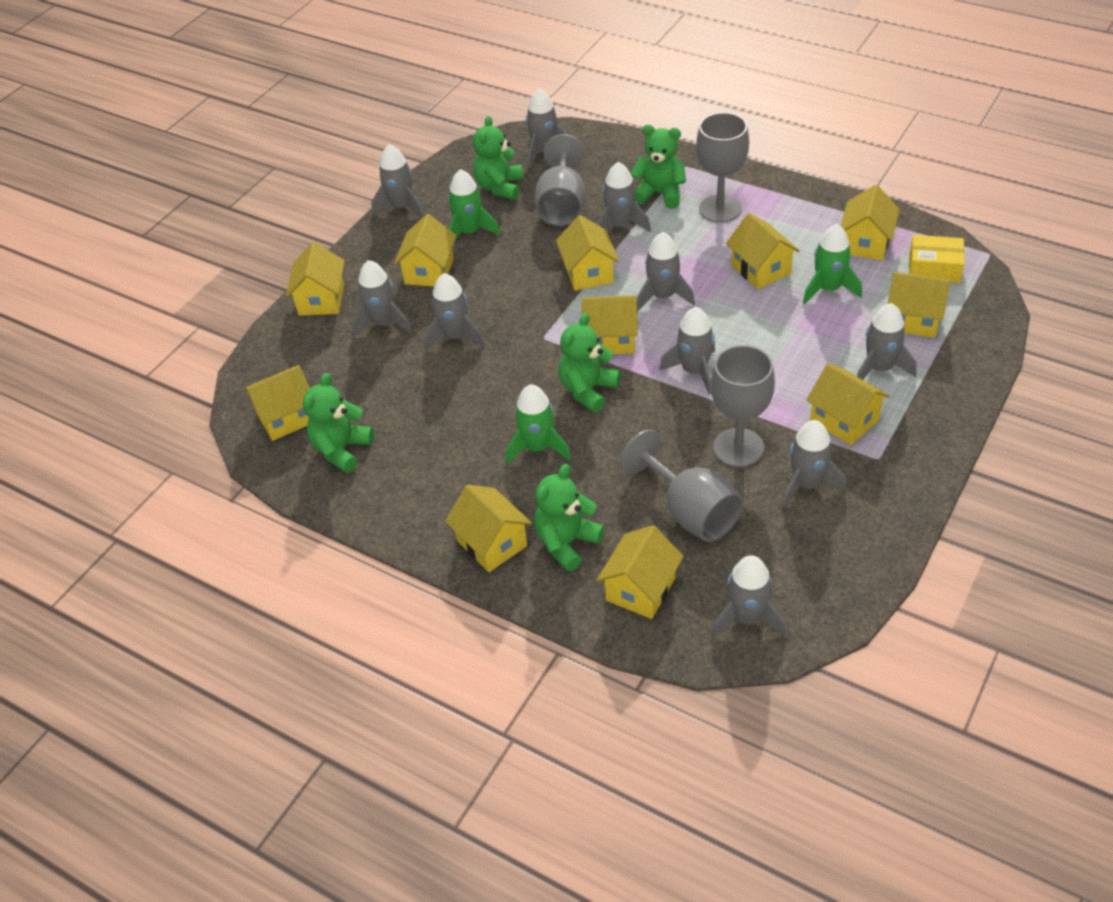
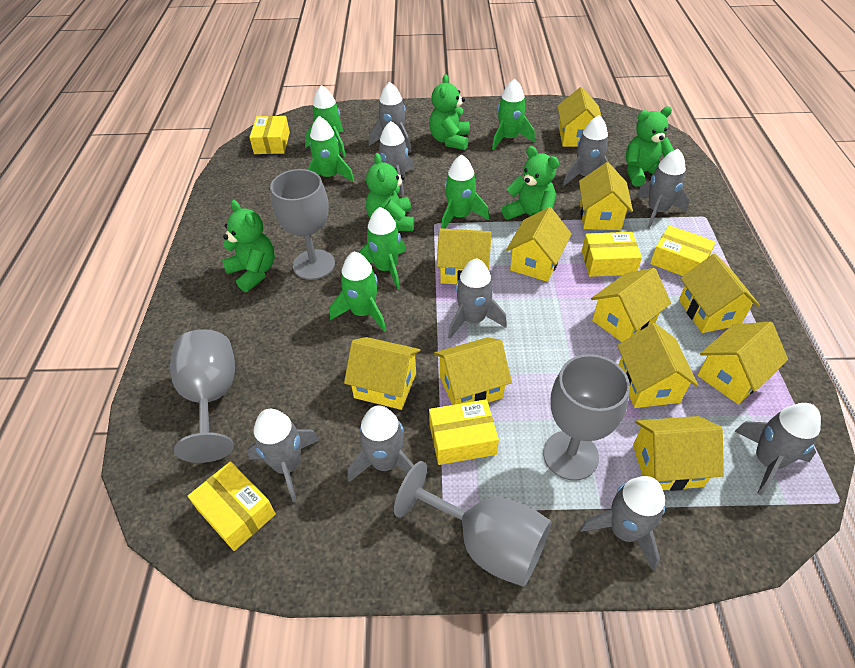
green rocket: [448,169,500,240] [505,384,571,464] [803,224,862,305] = 3 -> [305,85,346,157] [308,116,355,183] [330,252,386,332] [358,207,406,290] [441,155,489,229] [492,79,535,150] = 6
grey rocket: [352,260,412,337] [371,144,424,218] [424,273,485,351] [526,88,569,168] [597,162,651,232] [637,232,695,312] [659,307,715,395] [711,555,786,637] [782,420,846,508] [857,303,917,380] = 10 -> [247,409,319,502] [348,405,414,482] [369,82,412,152] [370,121,415,198] [448,258,507,339] [563,115,608,186] [580,476,665,571] [637,149,689,229] [734,403,821,495] = 9
yellow box: [909,235,965,283] = 1 -> [188,461,276,551] [249,116,290,154] [429,399,499,465] [582,232,642,277] [650,225,716,276] = 5

